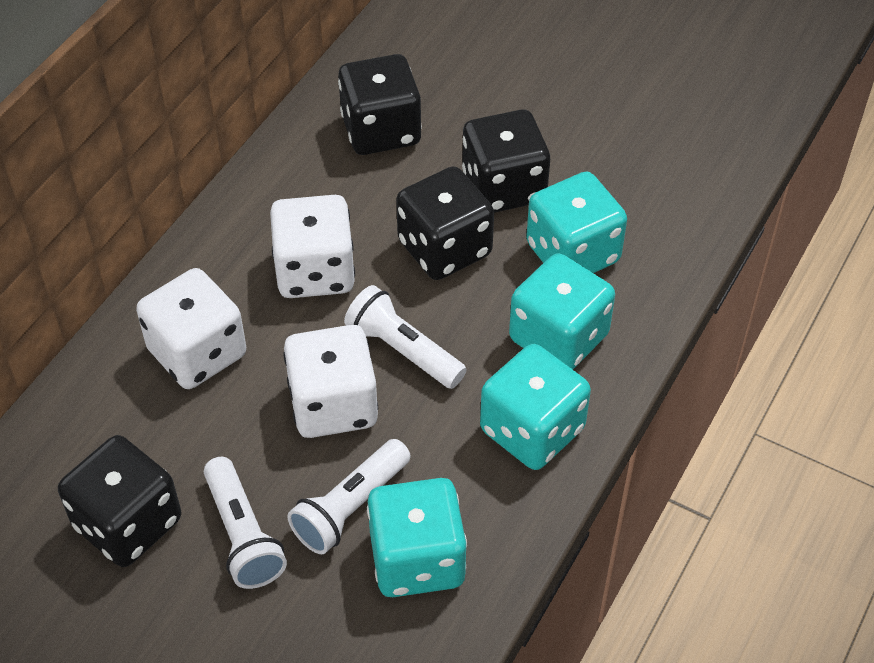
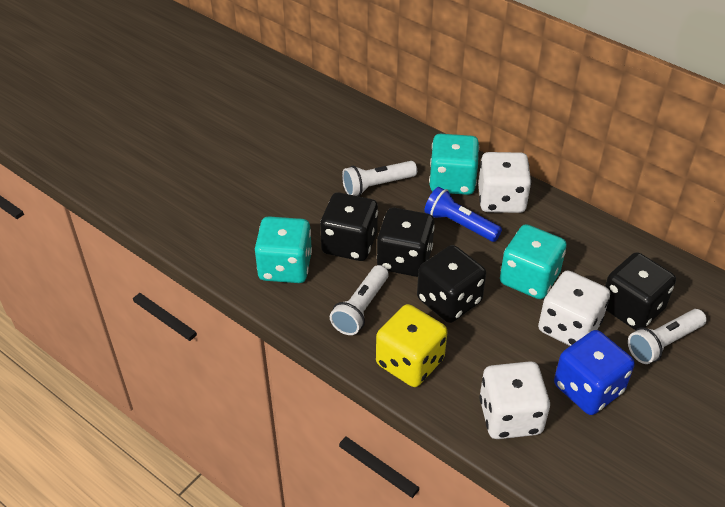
blue dice: none = 0 -> [554,330,635,415] = 1
blue flashlight: none = 0 -> [424,187,502,242] = 1
turquoise dice: [367,478,467,597] [480,344,591,470] [509,253,615,370] [526,172,627,273] = 4 -> [255,216,312,283] [429,134,479,195] [500,224,567,299] = 3
yellow dice: none = 0 -> [376,304,447,387] = 1

